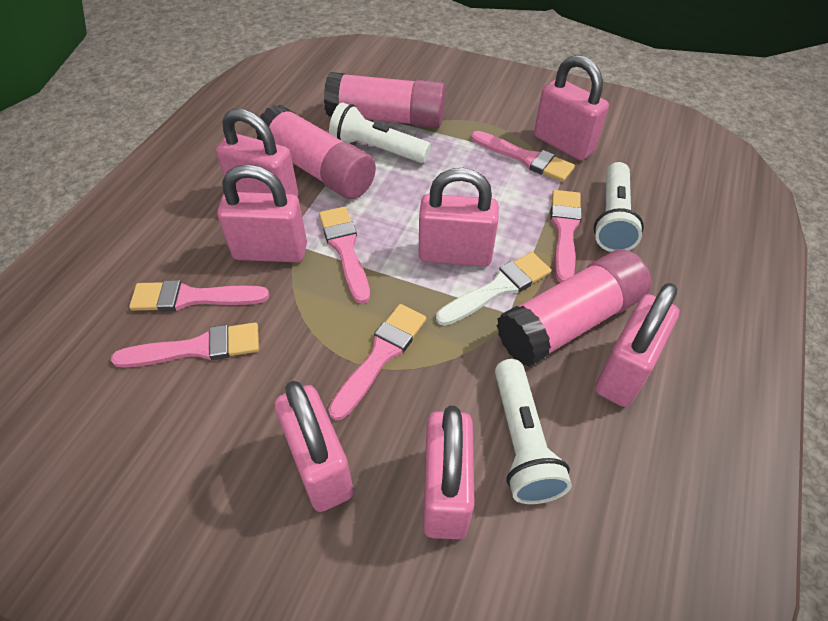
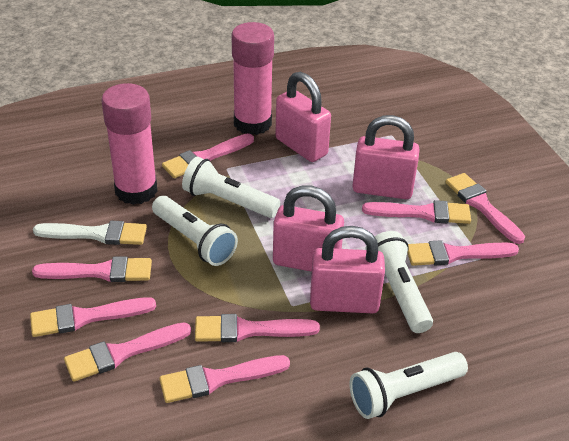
pink brush: [111,323,259,368] [129,280,269,311] [319,206,370,304] [328,304,426,420] [471,131,575,182] [550,190,582,283] = 6 -> [30,297,156,337] [32,256,152,282] [64,322,191,382] [159,355,290,403] [162,133,254,178] [195,314,320,342] [362,200,471,224] [407,240,519,266] [445,173,525,244] = 9
pink glue stick: [256,105,376,199] [324,72,446,128] [496,249,651,367] = 3 -> [101,83,158,205] [231,22,274,135] = 2
pink padlock: [216,109,298,197] [217,164,307,262] [274,381,354,512] [419,168,499,267] [423,406,475,539] [534,55,609,161] [595,283,679,407] = 7 -> [273,185,344,272] [275,72,331,162] [310,226,385,313] [352,115,420,199] = 4
white flashlight: [329,103,431,163] [495,359,572,504] [594,162,644,252] = 3 -> [152,196,238,266] [182,156,280,218] [350,352,468,419] [366,231,433,333] = 4

